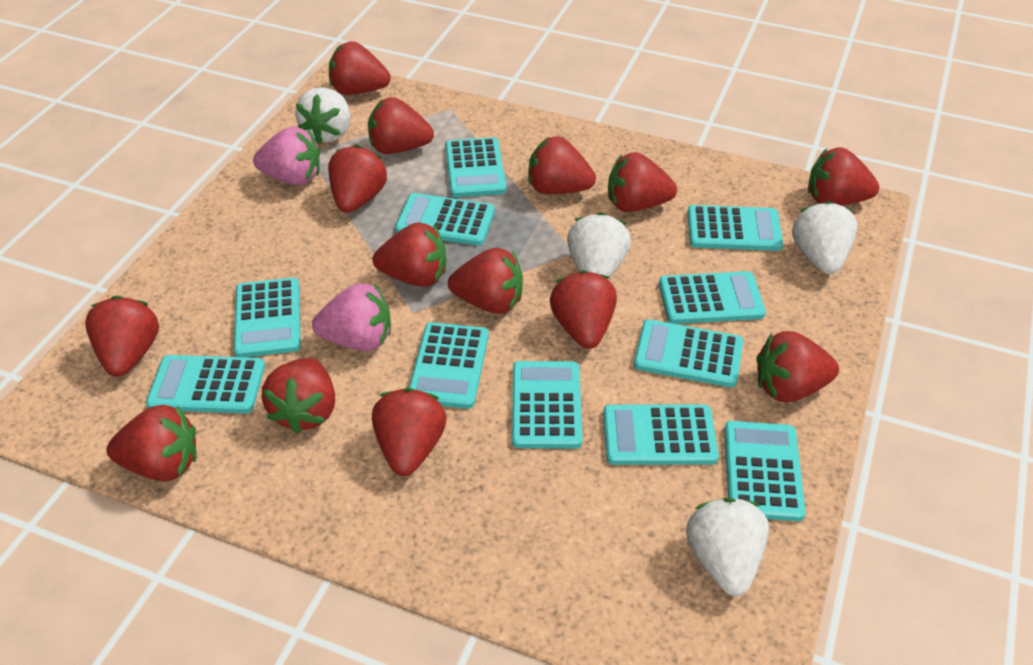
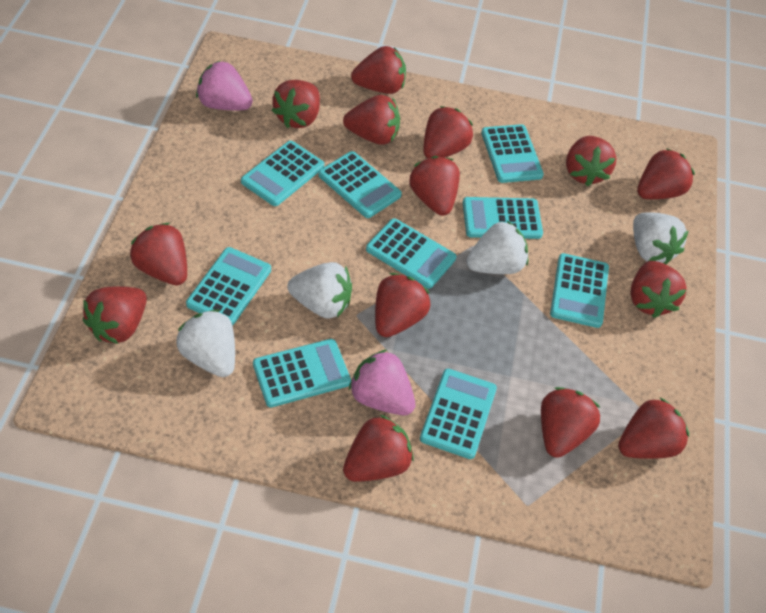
turquoise calculator: [146,355,265,414] [234,278,301,357] [395,193,495,246] [409,322,489,409] [445,137,506,197] [512,361,582,448] [603,405,719,465] [634,319,743,387] [659,271,766,324] [687,205,783,251] [724,421,806,521] = 11 -> [186,247,271,326] [241,141,324,206] [253,339,351,407] [318,151,402,218] [366,218,456,289] [420,369,497,459] [463,197,543,239] [481,124,544,183] [550,253,609,328] = 9

